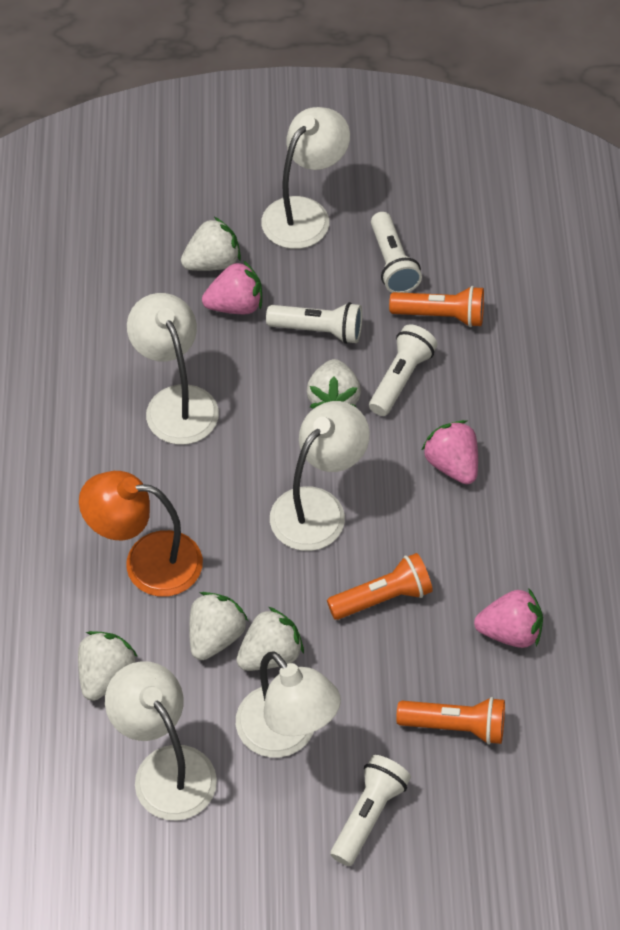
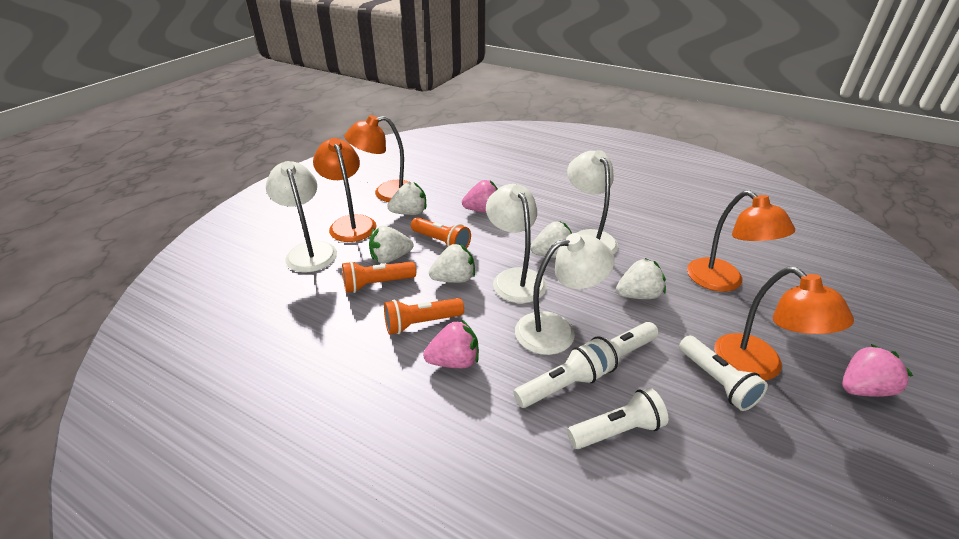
orange lamp: [79,471,203,597] = 1 -> [313,138,377,242] [344,115,409,202] [687,190,795,292] [714,267,854,381] = 4
white lamp: [105,661,217,821] [127,293,219,445] [236,651,341,758] [262,107,350,249] [270,401,370,551] = 5 -> [266,161,337,272] [486,184,547,303] [515,233,615,355] [567,150,618,255] = 4

